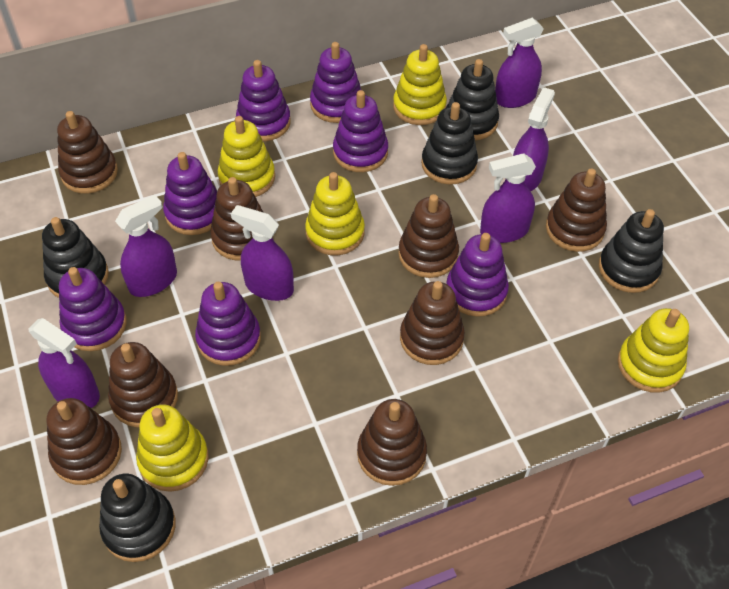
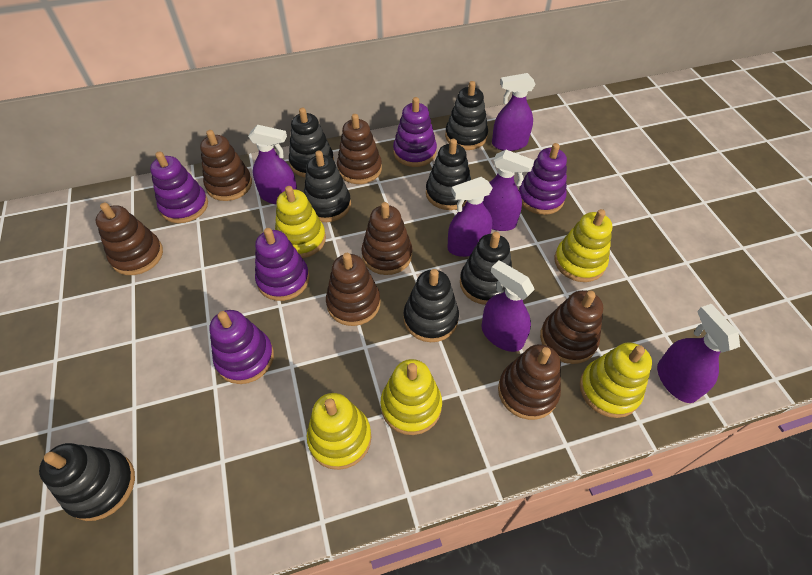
black stacking toy: [42,217,109,298] [99,474,176,562] [421,102,478,185] [446,59,499,140] [599,209,664,293] = 5 -> [39,443,135,521] [289,108,334,177] [304,151,351,222] [404,269,459,342] [426,139,471,210] [445,81,488,150] [460,232,512,305] = 7
brown stacking toy: [46,398,122,485] [57,111,118,194] [108,342,178,428] [210,177,263,261] [357,399,427,486] [398,194,459,278] [400,281,465,365] [546,168,607,252] = 8 -> [96,202,163,275] [200,130,252,201] [326,253,381,326] [337,114,382,184] [361,202,412,275] [498,344,561,420] [540,290,603,364] = 7
purple stacking toy: [59,267,127,351] [163,152,217,235] [195,282,261,366] [236,60,291,141] [310,42,361,123] [333,90,388,172] [446,233,509,317] = 7 -> [150,151,208,223] [209,310,274,384] [255,228,310,301] [393,97,437,167] [519,143,567,215] = 5

